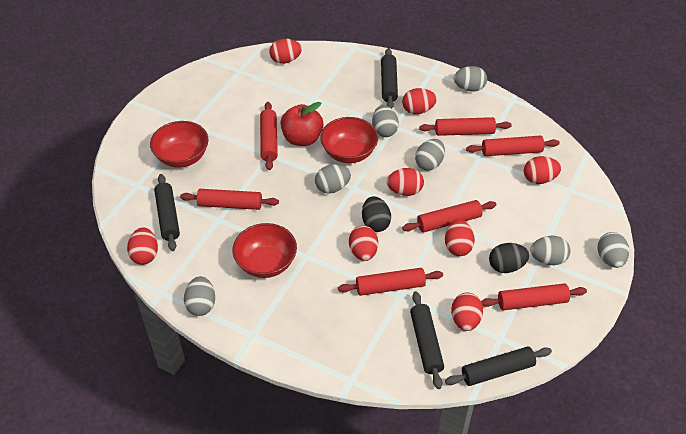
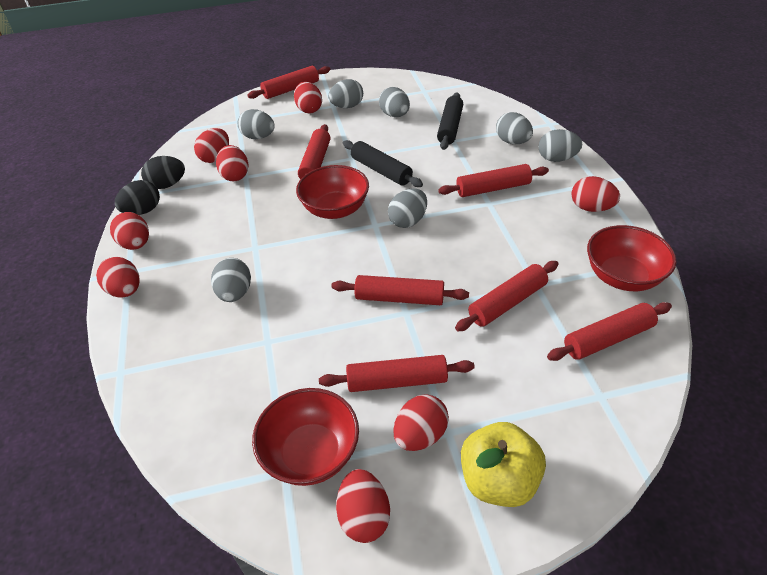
black rolling pin: [154,174,180,251] [381,48,398,108] [410,291,444,389] [445,346,552,386] = 4 -> [343,140,423,187] [437,93,463,150] = 2
red apple: [281,102,323,146] = 1 -> none = 0
yellow apple: none = 0 -> [461,422,546,507] = 1

